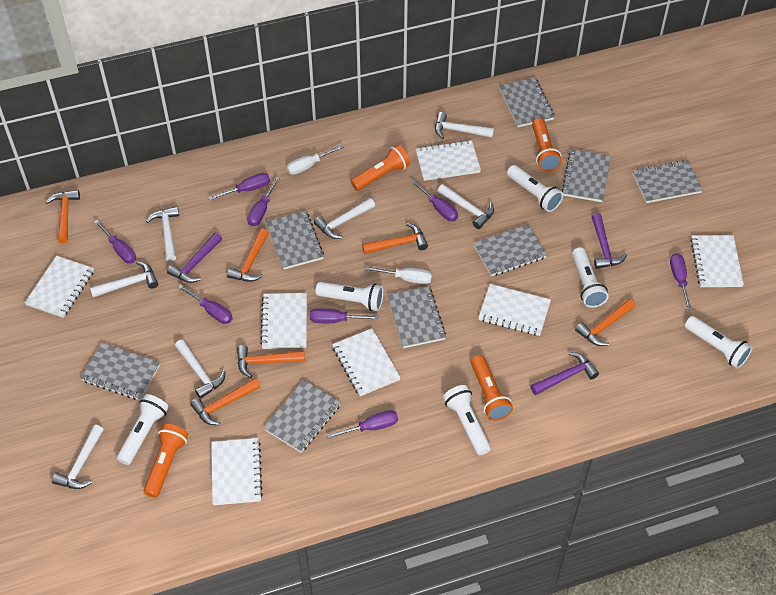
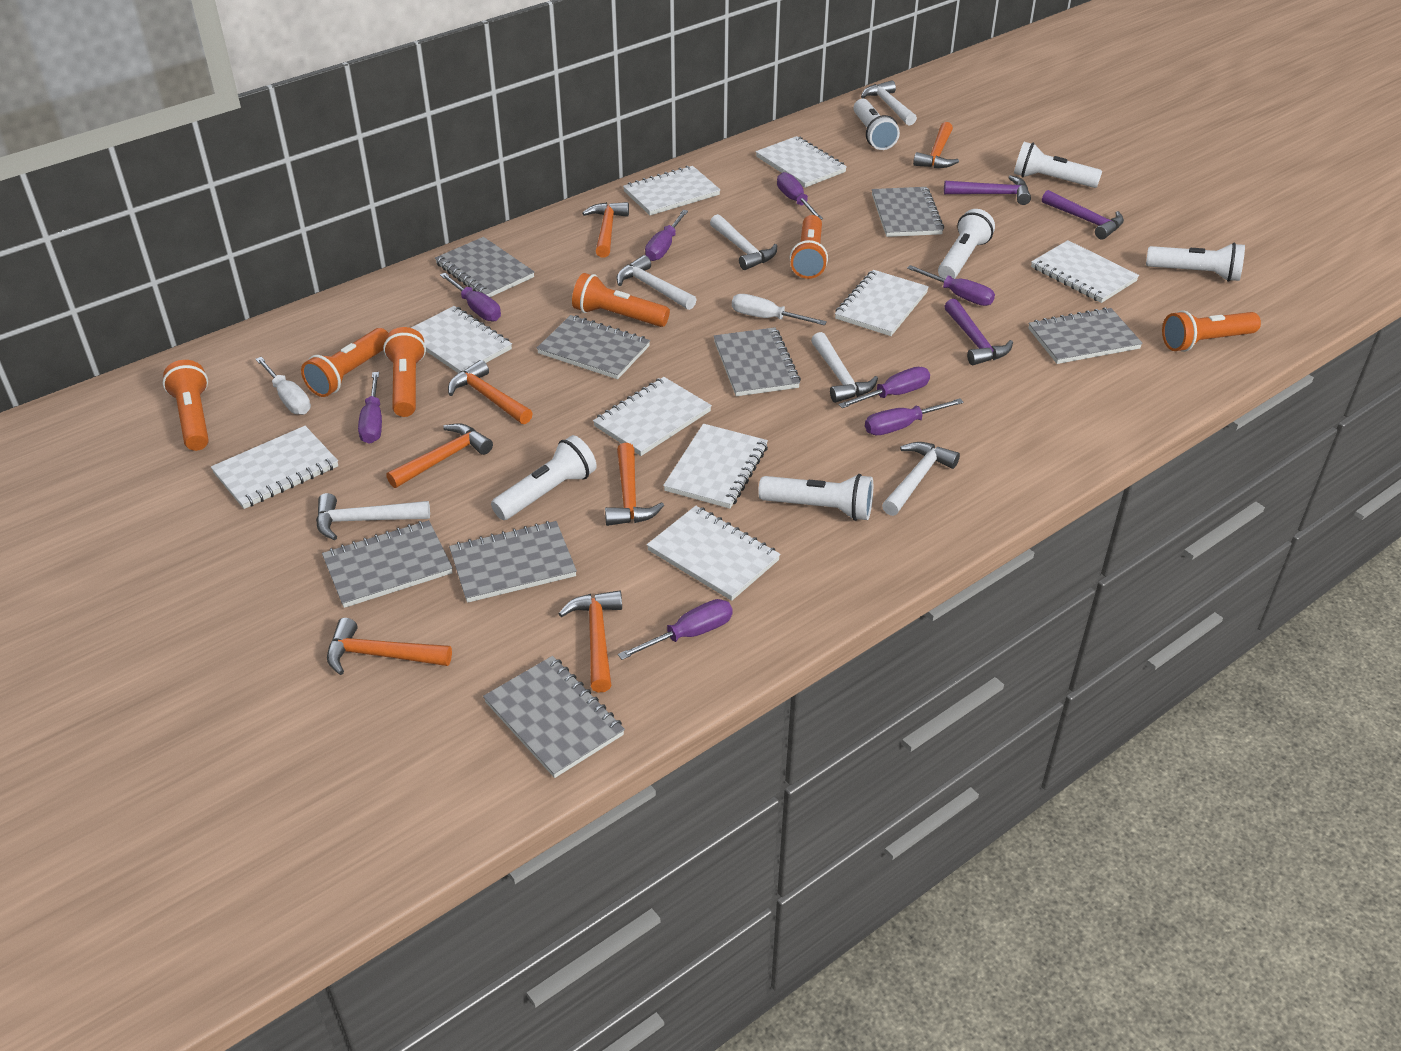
orange flashlight: [144,424,189,498] [351,145,410,191] [471,355,513,421] [532,118,562,172] = 4 -> [163,360,209,451] [301,328,388,397] [383,327,426,417] [572,273,670,327] [790,215,828,279] [1162,310,1261,352] = 6
orange hammer: [46,190,80,244] [190,378,261,425] [227,228,269,282] [237,345,305,378] [362,223,428,254] [575,299,636,346] = 6 -> [327,618,452,675] [386,423,493,488] [448,360,533,424] [559,590,622,693] [582,202,629,258] [605,443,664,526] [913,122,959,168] = 7
white hammer: [52,425,104,489] [90,261,158,298] [146,206,179,262] [175,339,226,399] [314,198,375,239] [435,112,494,139] [437,184,494,229] = 7 -> [316,493,430,540] [616,255,697,310] [710,214,777,270] [811,332,878,403] [861,80,917,125] [882,442,960,516] = 6
white notebook: [25,256,94,318] [211,438,263,505] [260,293,307,349] [332,328,401,396] [416,140,481,181] [478,284,551,336] [690,235,744,287] = 7 -> [211,426,338,509] [411,306,512,373] [593,377,712,456] [623,166,720,215] [647,506,780,601] [663,424,768,509] [756,136,847,188] [835,270,929,336] [1031,240,1139,303] = 9

